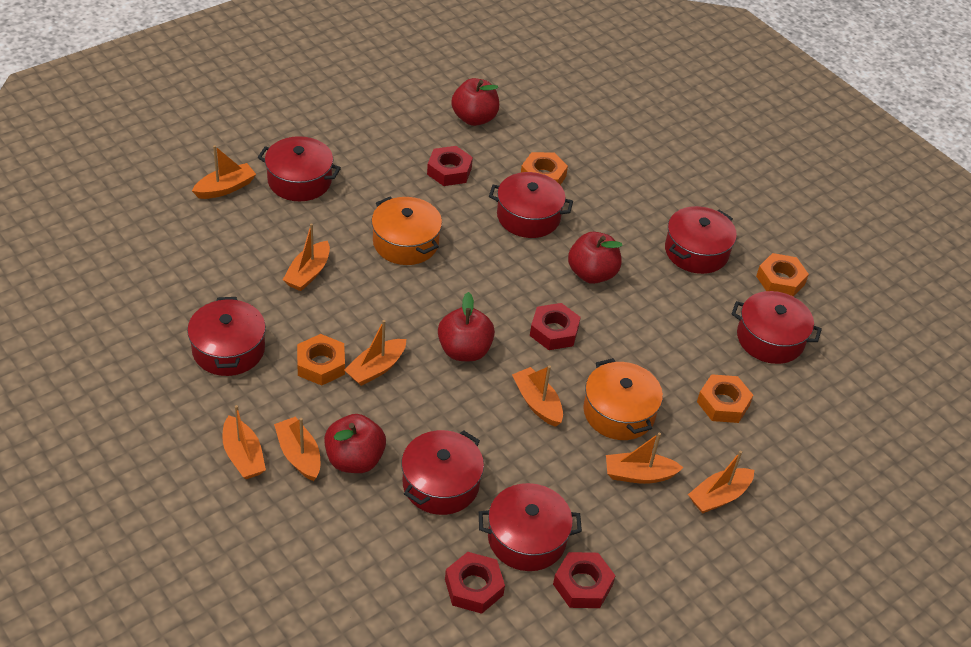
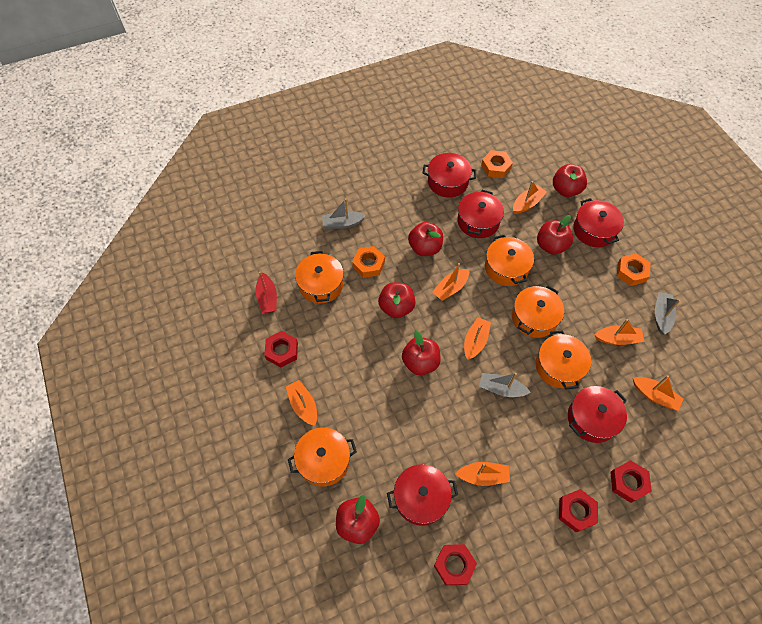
grey boat: none = 0 -> [322,198,366,229] [479,373,531,397] [655,292,680,335] = 3
orange boat: [192,145,256,199] [222,405,266,479] [274,417,320,481] [283,223,330,291] [344,320,406,386] [512,365,563,427] [606,432,684,484] [688,451,754,513] = 8 -> [286,380,317,426] [432,263,469,301] [455,462,510,486] [464,317,491,360] [513,181,547,214] [595,319,644,345] [633,375,684,411] = 7
orange nut: [297,334,345,386] [521,152,568,185] [697,374,753,423] [756,253,809,297] = 4 -> [352,246,385,278] [481,150,513,178] [617,253,651,286] = 3
orange pot: [371,197,442,265] [583,358,663,440] = 2 -> [288,427,357,487] [295,251,344,303] [485,235,534,286] [512,286,564,338] [536,330,591,390] = 5
red apple: [324,414,386,473] [438,292,495,361] [451,78,499,126] [568,232,623,284] = 4 -> [336,495,380,544] [378,282,416,318] [402,331,441,375] [408,222,443,256] [537,215,573,255] [553,164,587,197] = 6
red boat: none = 0 -> [255,272,277,313] = 1
red pot: [187,297,266,376] [258,136,341,201] [401,430,484,515] [479,483,582,571] [489,172,573,238] [665,206,737,274] [731,291,822,364] = 7 -> [387,464,458,526] [423,153,476,198] [457,190,504,238] [568,386,627,443] [573,198,624,247] = 5

